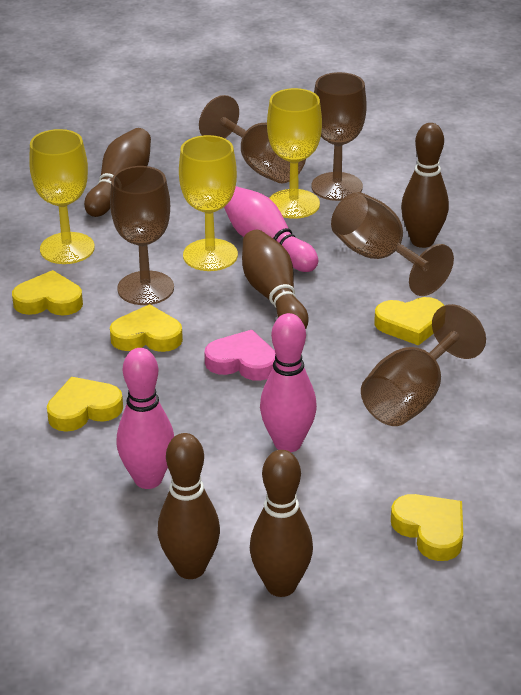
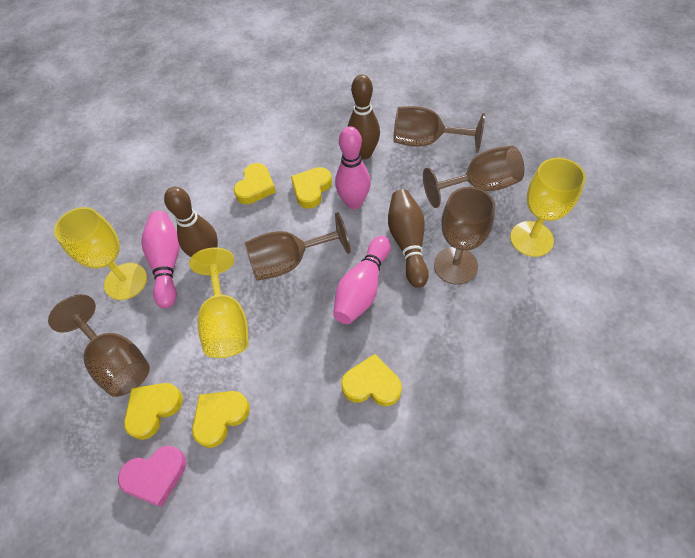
brown bowling pin: [84,128,151,217] [158,433,220,579] [242,230,309,330] [250,450,313,597] [401,123,449,248] = 5 -> [164,187,218,257] [347,74,380,159] [388,189,429,288] = 3

